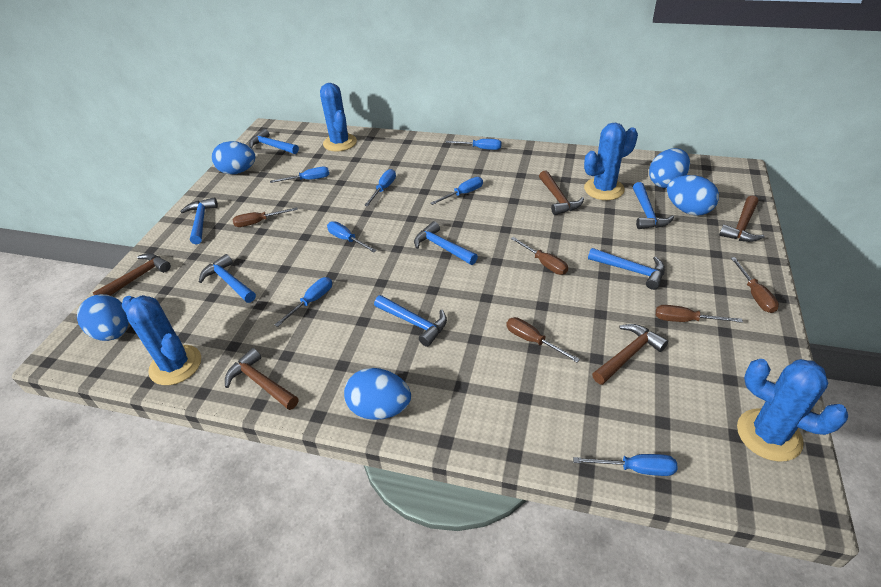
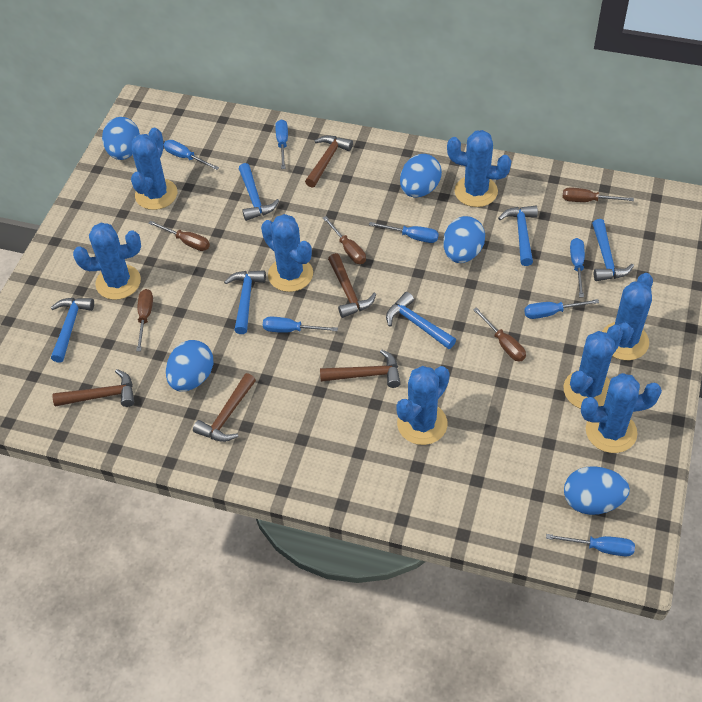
blue cactus: [122,295,201,385] [320,83,357,152] [584,123,638,200] [737,359,848,462] = 4 -> [73,223,141,300] [131,128,177,210] [261,214,313,292] [396,366,450,445] [447,130,511,207] [564,325,623,409] [581,373,662,453] [602,273,653,360] = 8
blue hammer: [180,197,218,244] [199,254,256,303] [249,129,299,154] [374,295,447,347] [414,221,478,265] [588,248,665,290] [633,182,674,229] = 7 -> [51,298,94,363] [224,270,266,334] [239,163,279,221] [386,292,456,349] [498,206,538,266] [592,219,634,281] = 6

